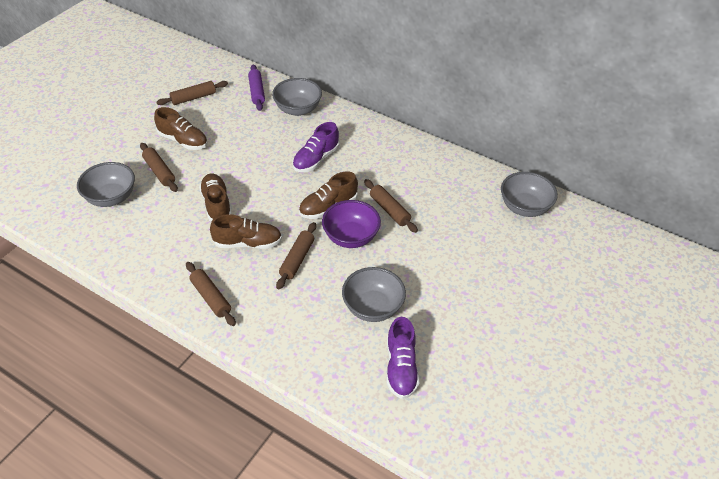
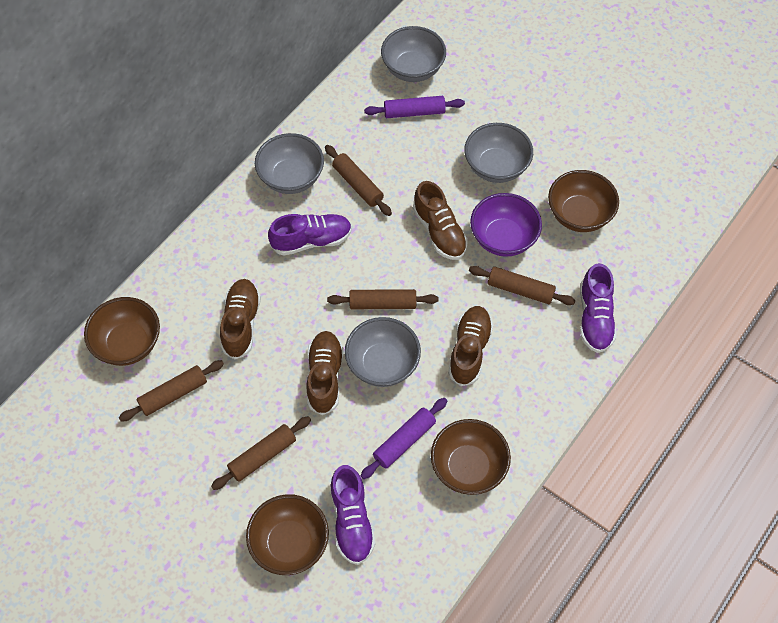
brown bowl: none = 0 -> [84,297,160,366] [246,494,329,575] [431,419,511,495] [548,170,619,232] = 4
purple rolling pin: [248,64,265,111] = 1 -> [361,398,447,479] [364,96,465,118] = 2
purple shoe: [293,122,340,172] [386,317,419,399] = 2 -> [268,214,352,256] [330,465,375,565] [580,263,617,353] = 3

